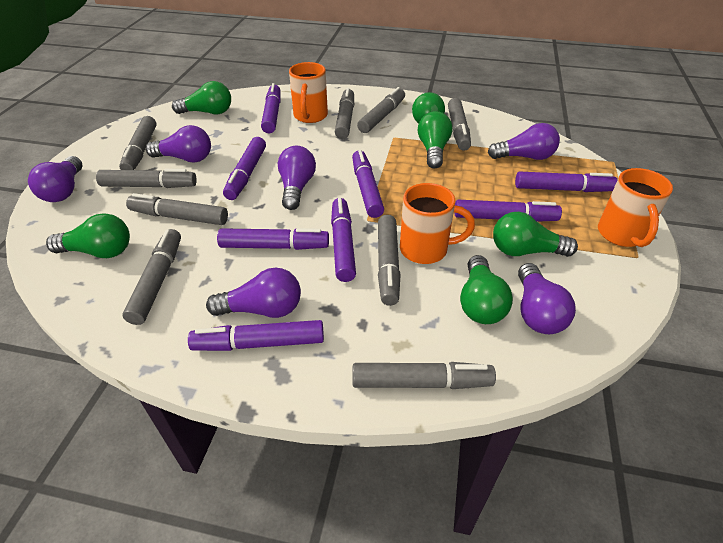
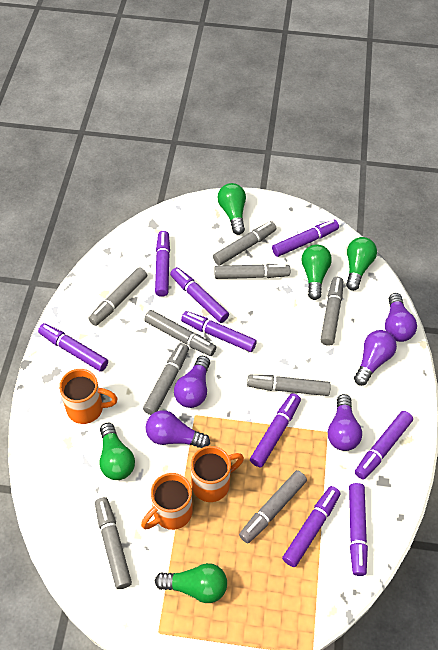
green light bulb: [46,213,130,258] [172,81,231,114] [412,92,445,124] [418,111,453,168] [460,255,513,324] [493,212,578,257] = 6 -> [100,423,135,480] [155,563,227,603] [218,183,246,235] [302,244,332,300] [346,237,377,291] = 5
purple light bulb: [28,156,83,202] [146,125,211,162] [206,268,301,318] [278,146,316,210] [488,123,560,160] [518,263,576,334] = 6 -> [146,410,210,448] [174,356,210,408] [328,394,362,451] [354,330,397,386] [385,293,417,342] = 5
purple marker: [188,320,324,351] [217,228,329,250] [223,137,266,200] [261,83,281,133] [331,198,356,282] [352,150,384,218] [455,200,562,222] [515,172,617,192] = 8 -> [38,323,108,372] [155,231,170,297] [170,267,229,323] [181,311,257,352] [250,393,301,467] [272,220,339,257] [282,486,340,567] [349,483,368,576] [355,411,413,480] = 9

